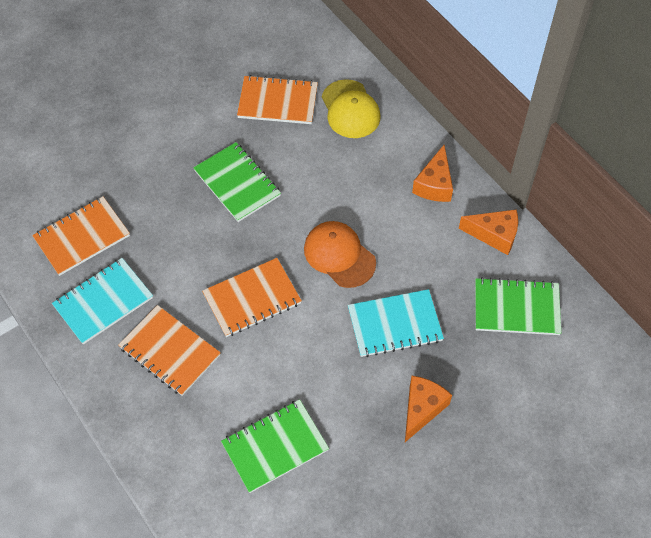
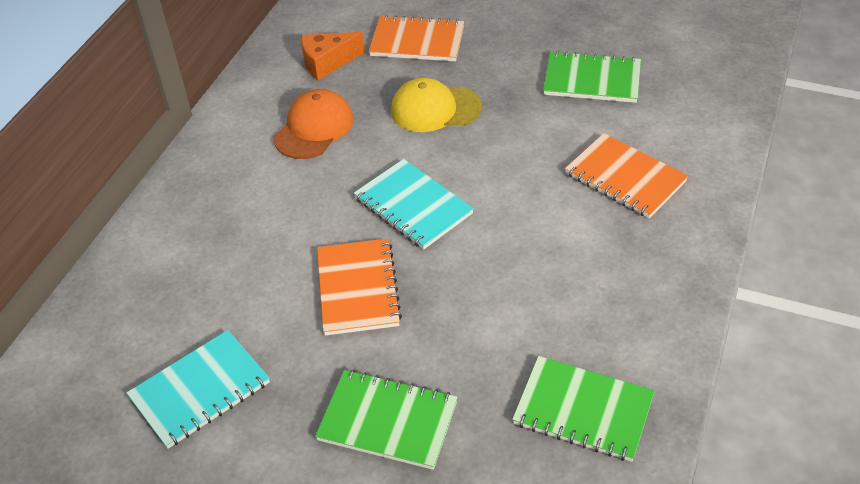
orange cheese: [405,376,452,442] [412,145,453,202] [459,209,518,255] = 3 -> [301,32,365,80] = 1
orange notebook: [32,196,130,276] [118,305,221,396] [202,258,302,337] [237,75,318,124] = 4 -> [317,238,402,336] [369,15,464,61] [565,133,688,218] = 3

